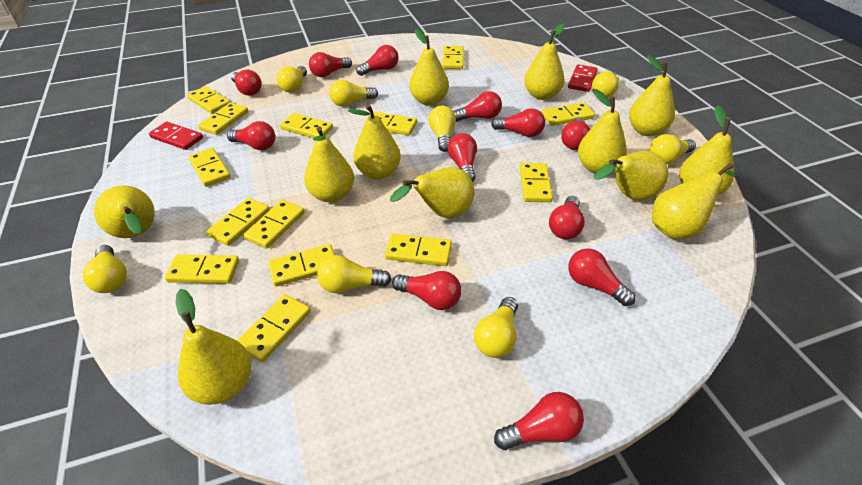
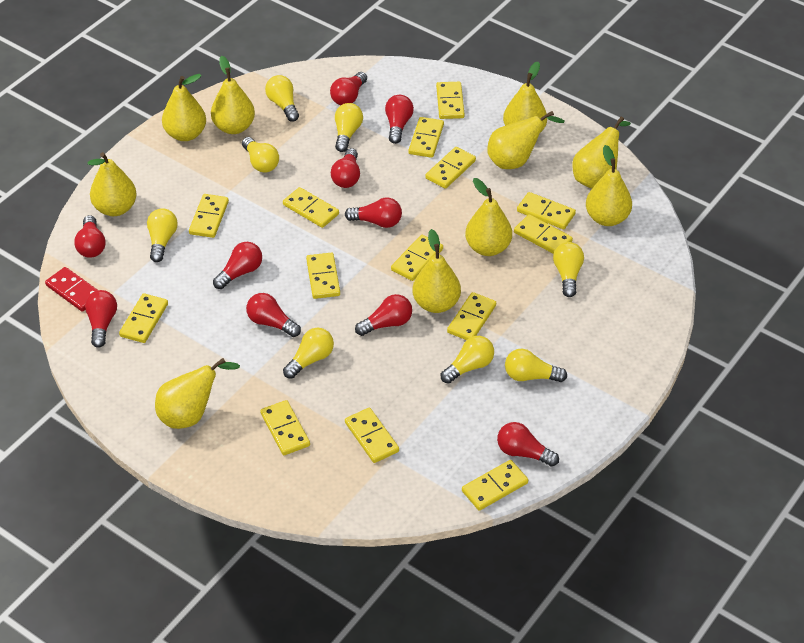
red domino: [149,122,203,150] [568,64,597,92] = 2 -> [45,267,97,312] = 1
red light bulb: [227,121,275,150] [231,69,261,96] [309,52,352,77] [356,45,399,76] [392,271,461,310] [447,133,477,182] [453,91,502,122] [491,108,545,137] [494,392,584,450] [549,196,585,239] [561,117,590,150] [568,248,636,306] = 12 -> [74,215,106,258] [85,290,117,348] [213,242,262,289] [246,293,301,337] [330,72,367,105] [331,148,360,188] [345,198,402,228] [355,294,412,336] [385,95,414,144] [497,422,559,467] = 10
yellow pear: [94,186,155,238] [176,289,252,405] [304,127,354,202] [348,104,401,179] [390,167,474,218] [409,29,449,106] [524,23,565,100] [578,89,627,173] [594,151,668,200] [629,55,675,136] [652,163,738,239] [679,106,734,196] = 12 -> [87,152,137,216] [155,358,240,429] [162,74,206,141] [211,56,255,134] [412,229,461,313] [465,178,512,256] [487,111,565,169] [503,62,547,133] [572,117,631,189] [586,145,632,226] = 10

